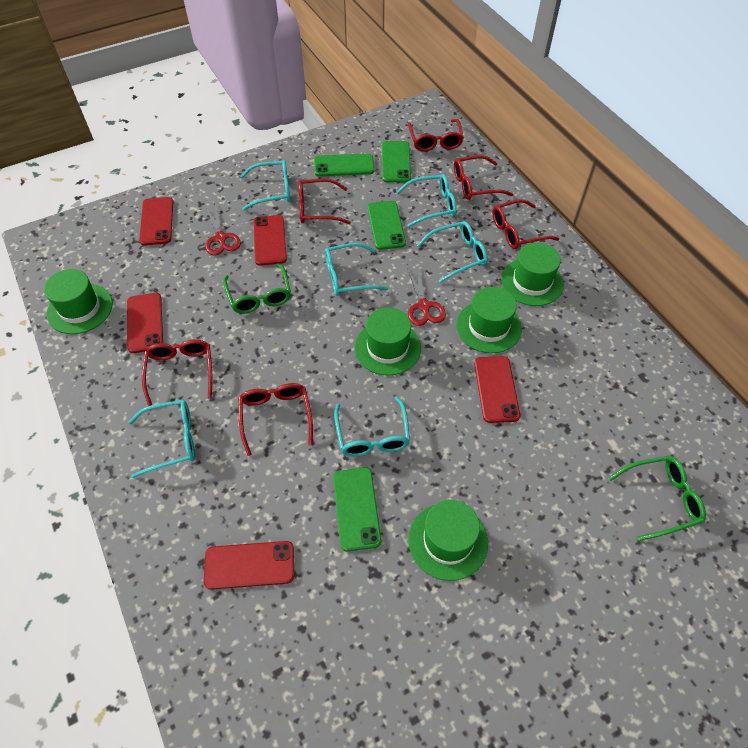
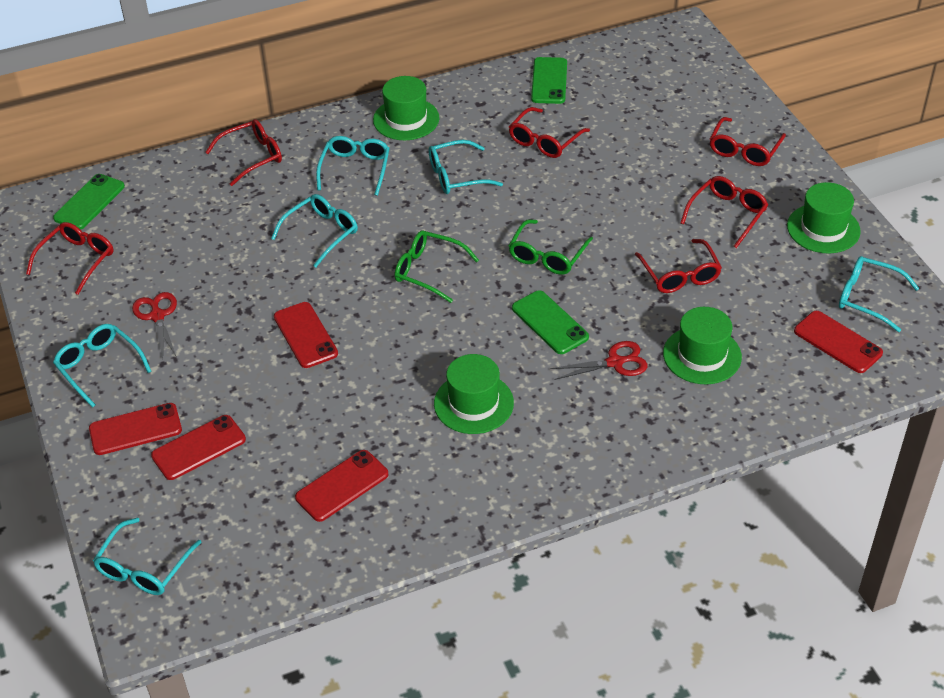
green hat: [44,269,113,334] [355,307,421,375] [408,500,488,581] [456,287,522,353] [501,243,564,306] = 5 -> [373,76,440,140] [434,354,514,434] [663,307,742,384] [787,182,861,253] = 4
green phone: [314,153,374,177] [333,467,381,552] [368,201,406,250] [382,141,411,183] = 4 -> [53,174,125,230] [512,290,589,354] [531,57,567,104] = 3

